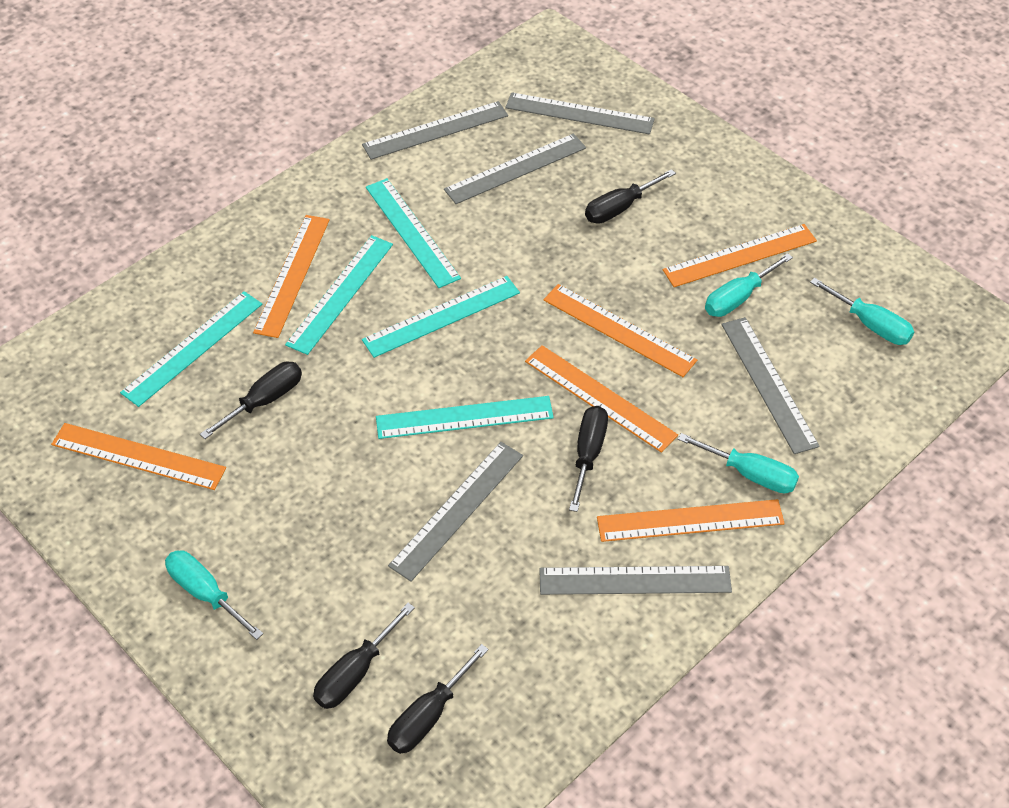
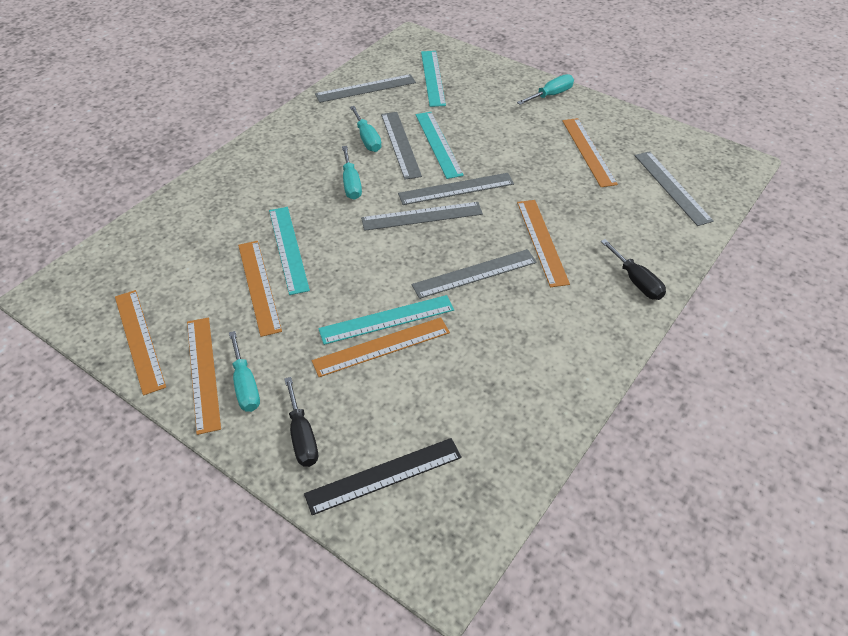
black ruler: none = 0 -> [304,438,462,515] = 1
black screwdriver: [200,362,302,439] [313,603,415,709] [387,644,489,754] [569,406,608,512] [585,169,676,224] = 5 -> [284,377,318,467] [601,239,666,300] = 2
turquoise ruler: [120,291,262,407] [285,235,393,355] [362,276,520,358] [366,178,461,288] [376,396,554,439] = 5 -> [269,207,310,295] [318,295,454,345] [416,112,464,179] [421,51,446,107] = 4

